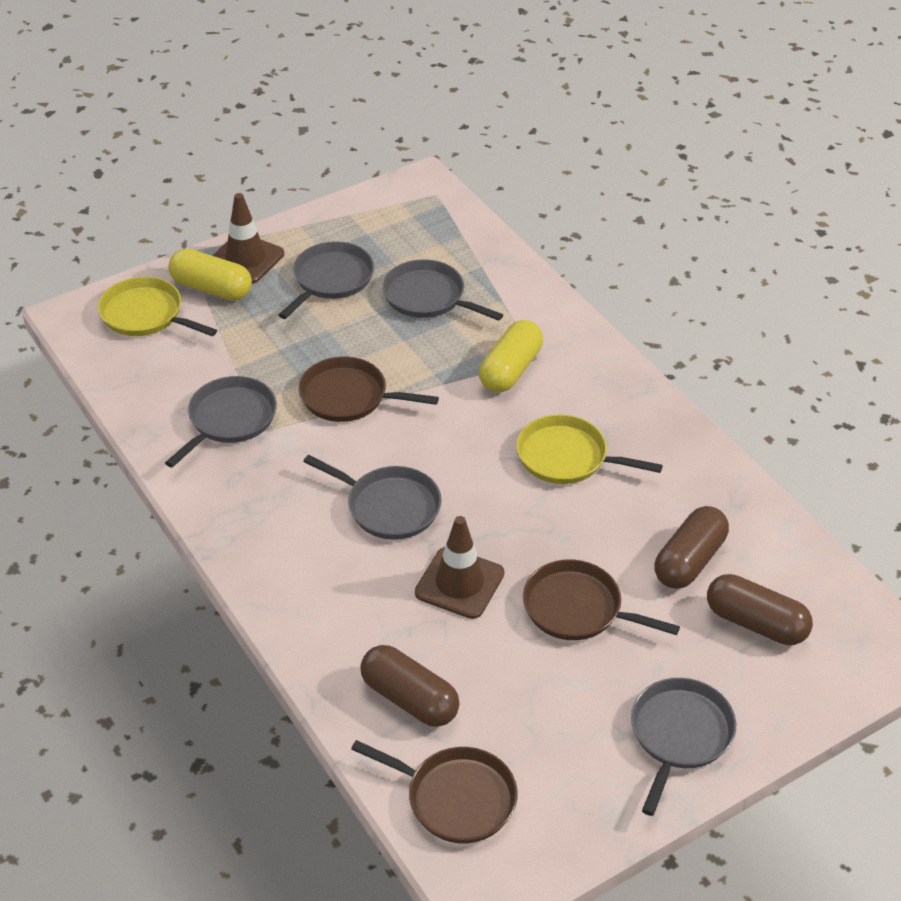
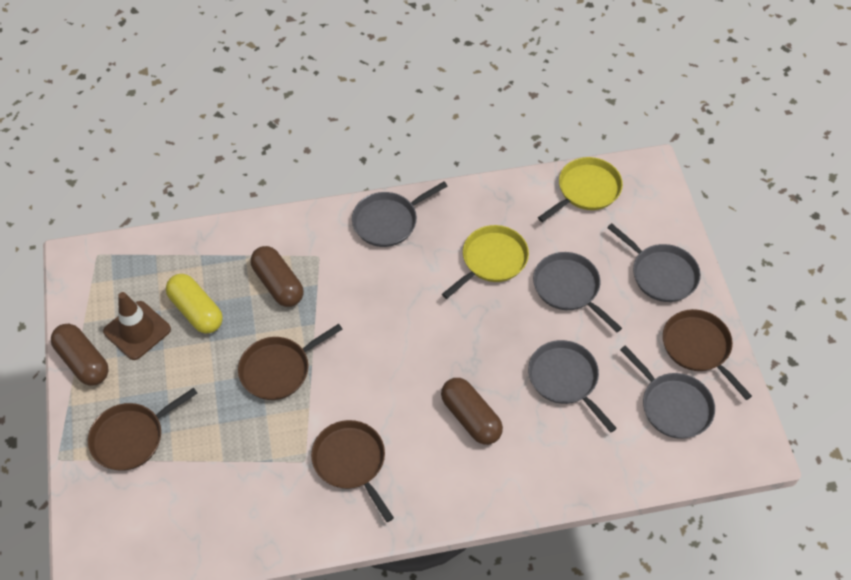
brown pan: [299,357,439,422] [351,740,518,843] [523,560,680,640] = 3 -> [88,388,198,471] [238,324,343,400] [311,420,394,522] [663,309,752,400] = 4
brown traffic cone: [212,193,284,284] [415,516,504,619] = 2 -> [103,292,171,360] = 1
yellow capsule: [169,248,252,300] [479,320,543,392] = 2 -> [166,274,223,333] = 1

